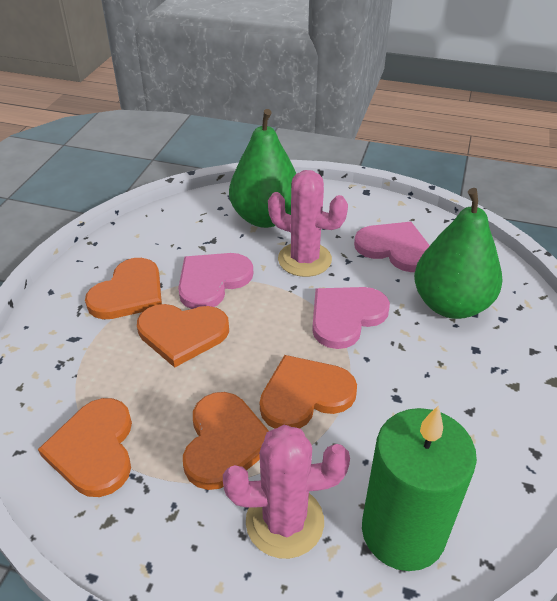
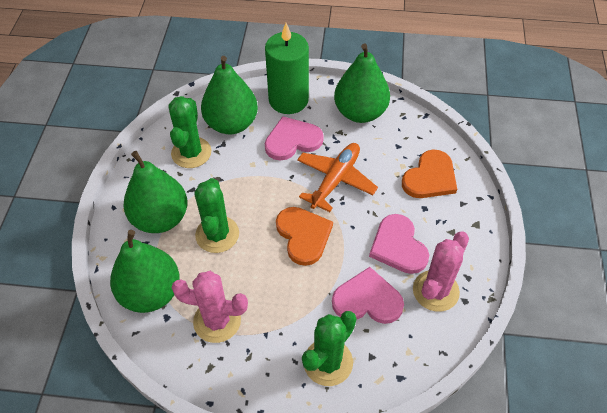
green cactus: none = 0 -> [169,96,211,168] [194,178,239,253] [302,311,357,386] = 3
green pear: [229,109,296,228] [414,188,503,319] = 2 -> [110,230,180,313] [123,151,188,233] [201,56,258,134] [334,43,390,123] = 4
orange heart: [38,398,132,497] [85,258,162,319] [137,304,229,368] [183,392,269,490] [260,355,357,429] = 5 -> [276,207,333,266] [402,150,457,198] = 2
orange plane: none = 0 -> [297,143,378,212] = 1

